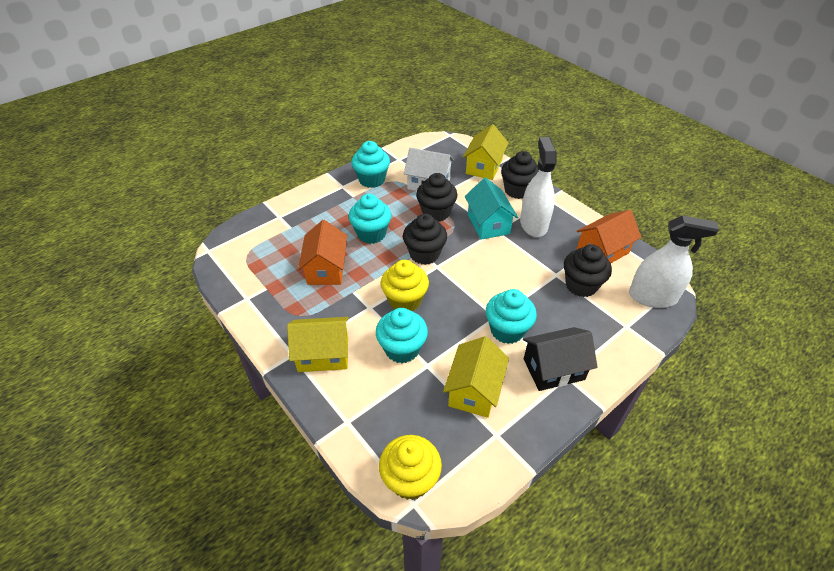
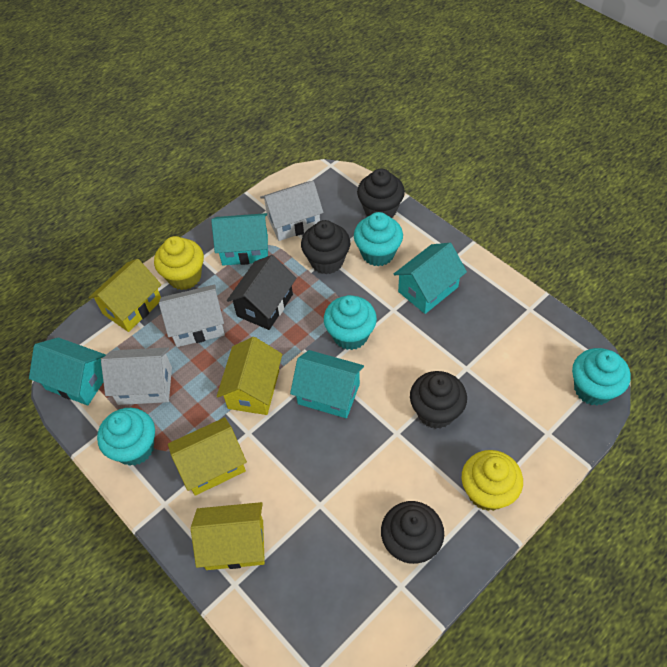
orange house: [298,220,347,285] [576,210,641,263] = 2 -> none = 0
turquoise house: [465,178,518,240] = 1 -> [29,337,106,406] [211,213,268,265] [290,350,364,418] [394,243,467,314] = 4
white house: [404,148,454,191] = 1 -> [101,347,172,405] [159,285,225,347] [260,181,323,241] = 3
white spray bottle: [520,137,557,237] [629,215,719,308] = 2 -> none = 0
yellow house: [287,317,349,372] [443,336,509,418] [463,124,508,180] = 3 -> [89,259,161,332] [168,417,247,496] [191,502,265,570] [217,337,282,415] = 4

